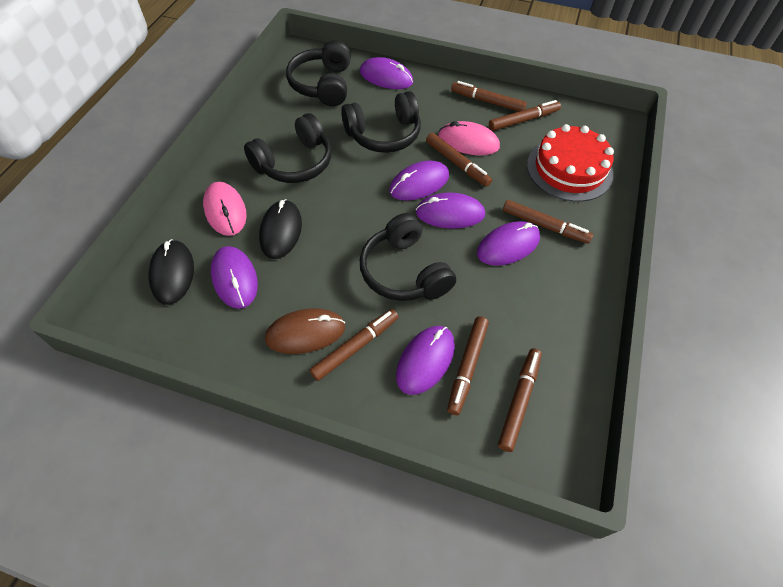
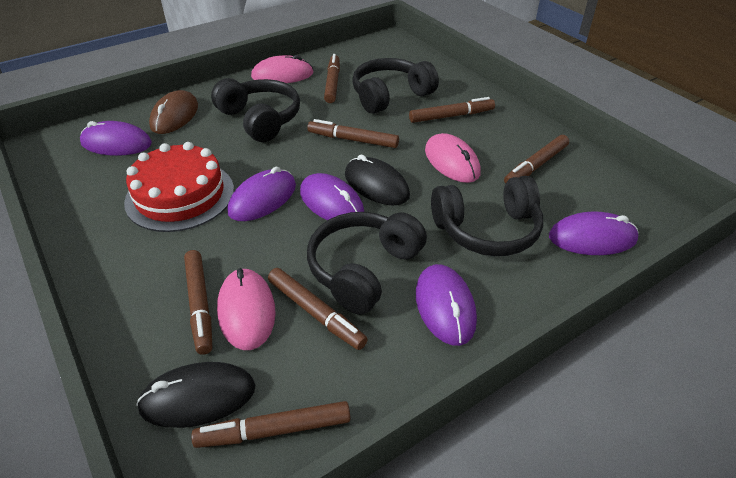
pink mouse: [203,182,247,236] [438,121,500,155] = 2 -> [217,268,276,350] [251,55,313,83] [425,133,481,183] = 3
purple mouse: [211,246,258,309] [360,57,413,89] [389,160,449,201] [396,326,455,395] [416,193,485,229] [477,221,540,266] = 6 -> [80,121,152,156] [227,167,296,221] [300,173,364,220] [416,264,477,346] [549,211,639,255] = 5

